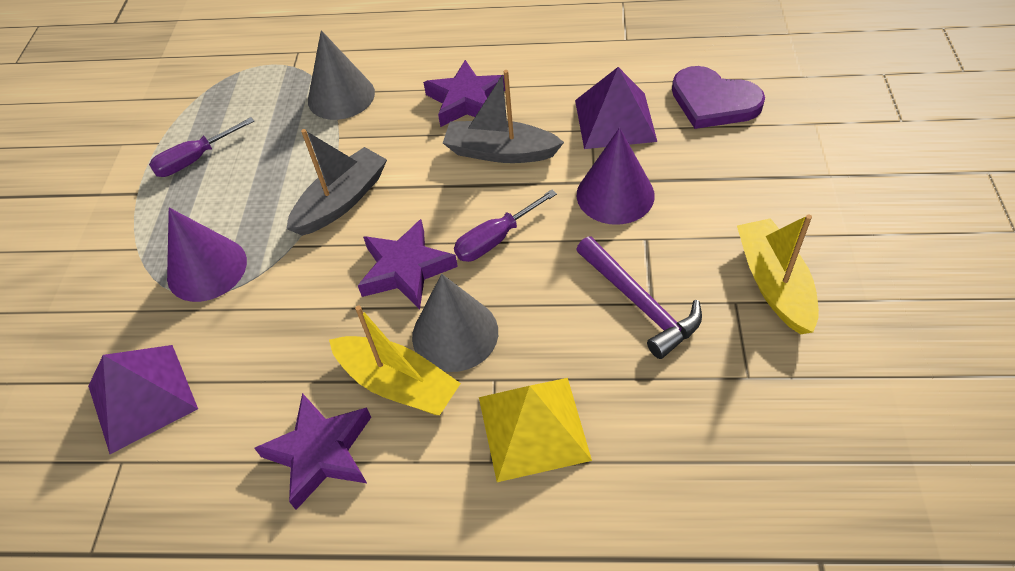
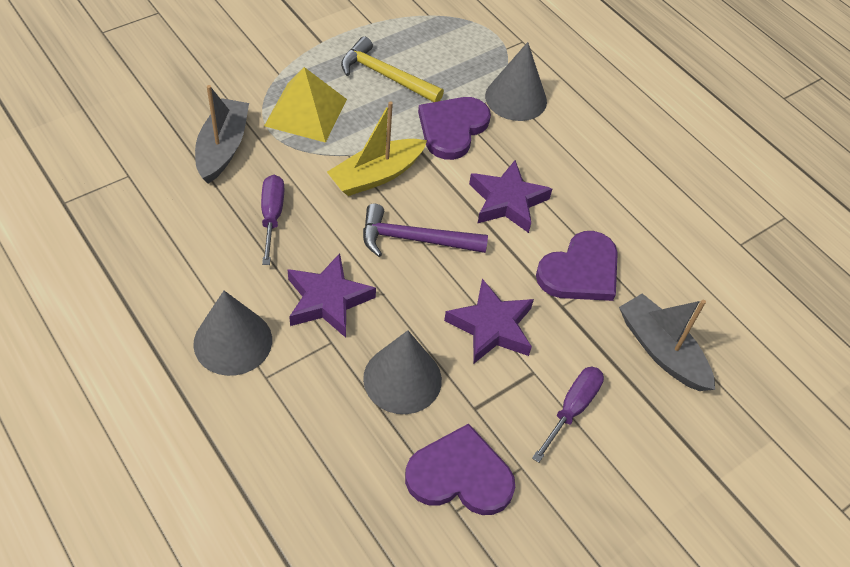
grey cone: [308,30,375,120] [412,274,498,372] = 2 -> [193,291,272,376] [363,330,442,414] [485,42,547,121] = 3
purple cone: [167,208,247,302] [577,128,655,225] = 2 -> none = 0
purple heart: [672,66,765,129] = 1 -> [405,423,515,515] [418,97,491,160] [536,231,618,301] = 3
purple pyramid: [88,345,198,454] [575,67,657,149] = 2 -> none = 0
yellow boat: [329,305,461,415] [737,214,819,335] = 2 -> [327,101,427,196] = 1
yellow hammer: none = 0 -> [341,36,444,102] = 1

